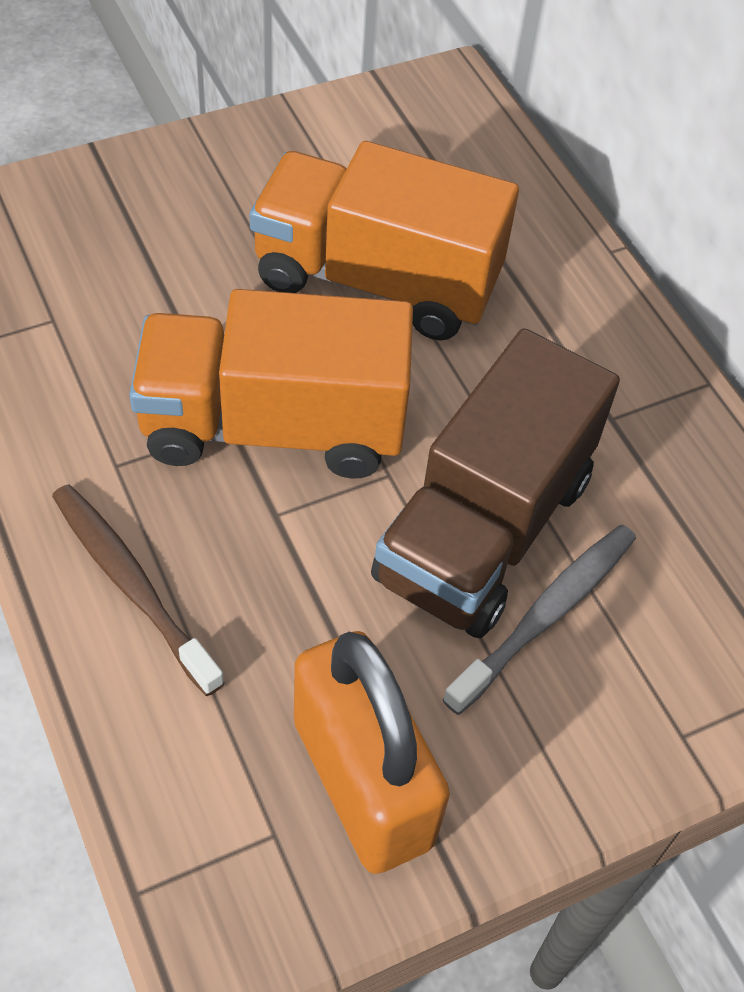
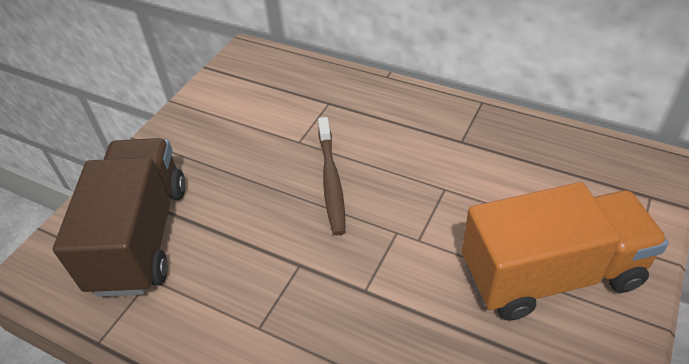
grey toothbrush: [442,525,636,715] = 1 -> none = 0
orange padlock: [294,631,450,874] = 1 -> none = 0
orange truck: [129,289,413,479] [250,141,519,341] = 2 -> [462,182,669,321] = 1

